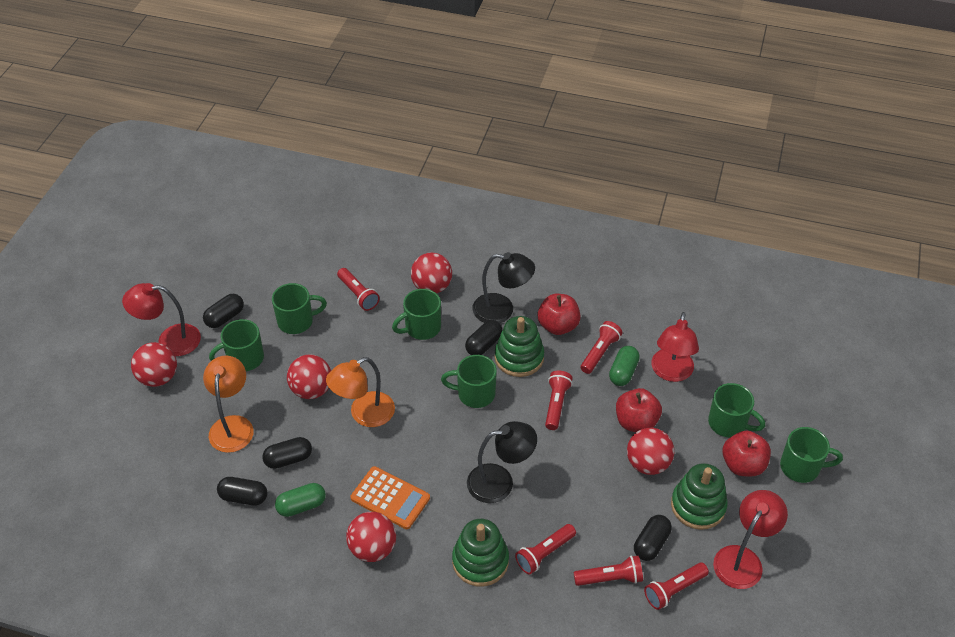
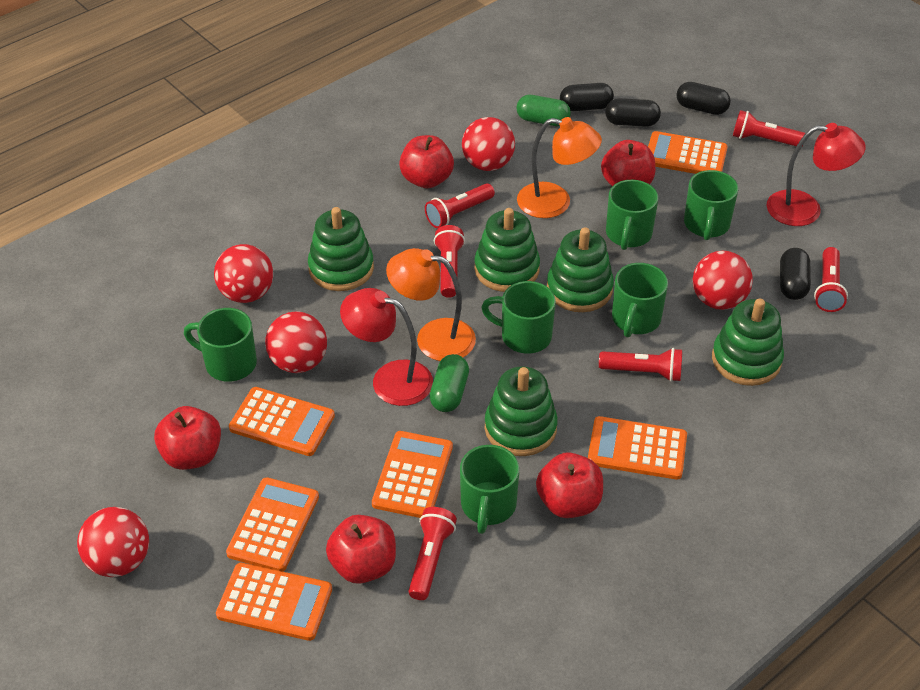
black capsule: [203,294,244,328] [217,477,268,506] [262,437,312,469] [465,320,503,355] [634,515,672,561] = 5 -> [560,83,614,111] [605,98,661,127] [676,82,731,115] [780,248,811,300] = 4
black lamp: [467,421,537,503] [472,252,535,323] = 2 -> none = 0
green stacking toy: [452,519,509,587] [495,316,544,377] [671,463,728,530] = 3 -> [308,207,374,291] [474,208,540,292] [485,366,558,456] [547,227,614,312] [712,299,784,386] = 5
orange calculator: [351,466,430,529] = 1 -> [216,563,332,641] [226,477,319,572] [229,387,335,456] [372,431,453,518] [588,416,687,480] [648,131,728,174] = 6
red apple: [538,294,581,335] [616,388,662,432] [722,431,771,476] = 3 -> [154,406,221,470] [326,515,396,584] [399,135,454,189] [536,453,603,518] [601,140,656,186] = 5
red lamp: [122,283,201,356] [651,312,699,382] [713,490,788,589] = 3 -> [340,288,433,406] [766,123,866,226] = 2

